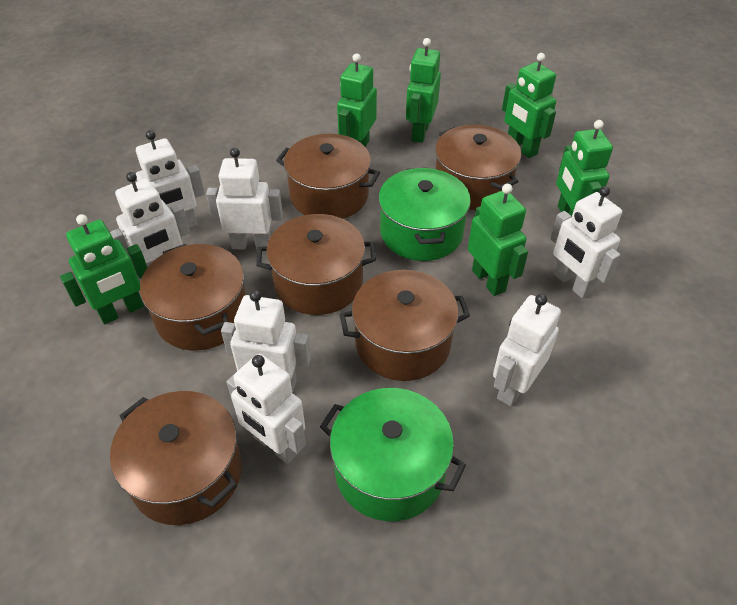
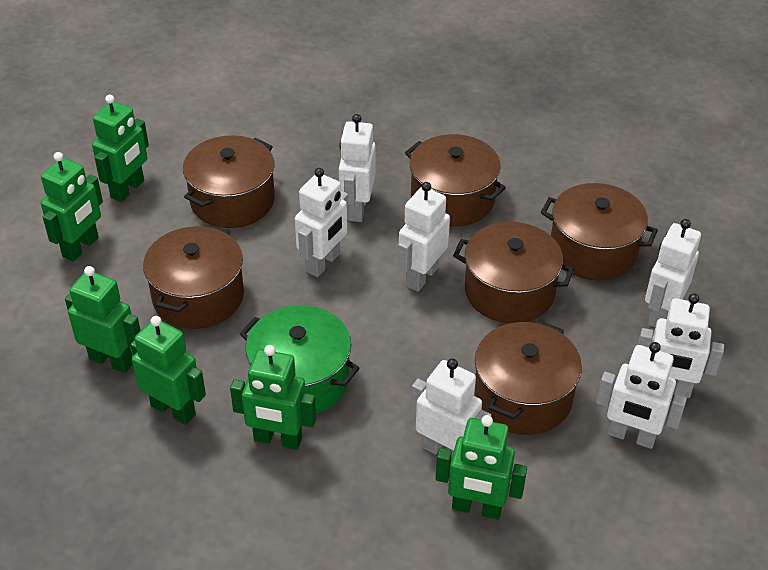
green pot: [320,388,466,521] [379,168,471,261] = 2 -> [240,305,360,414] = 1

